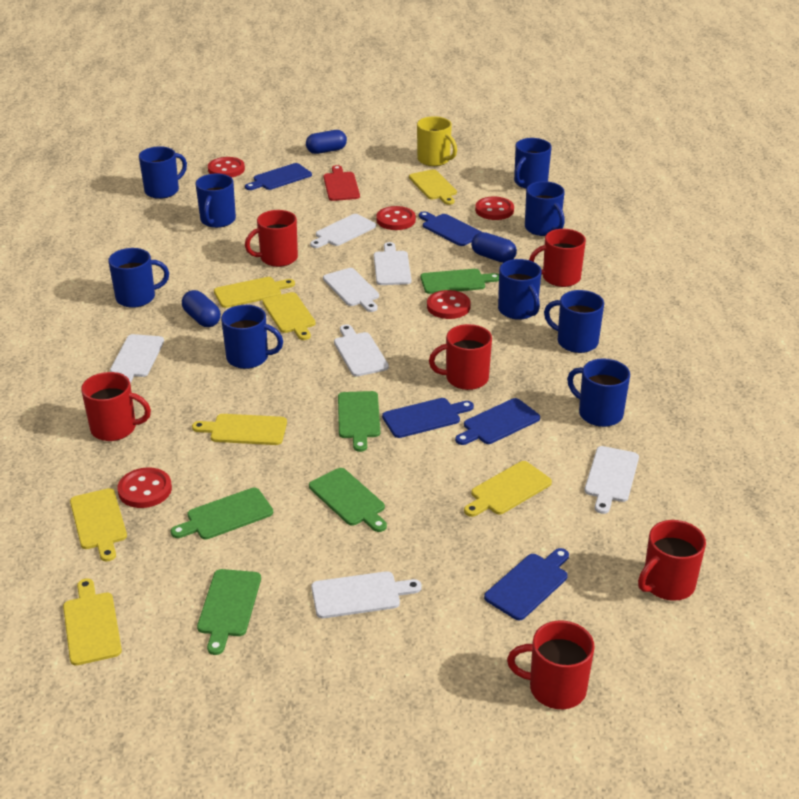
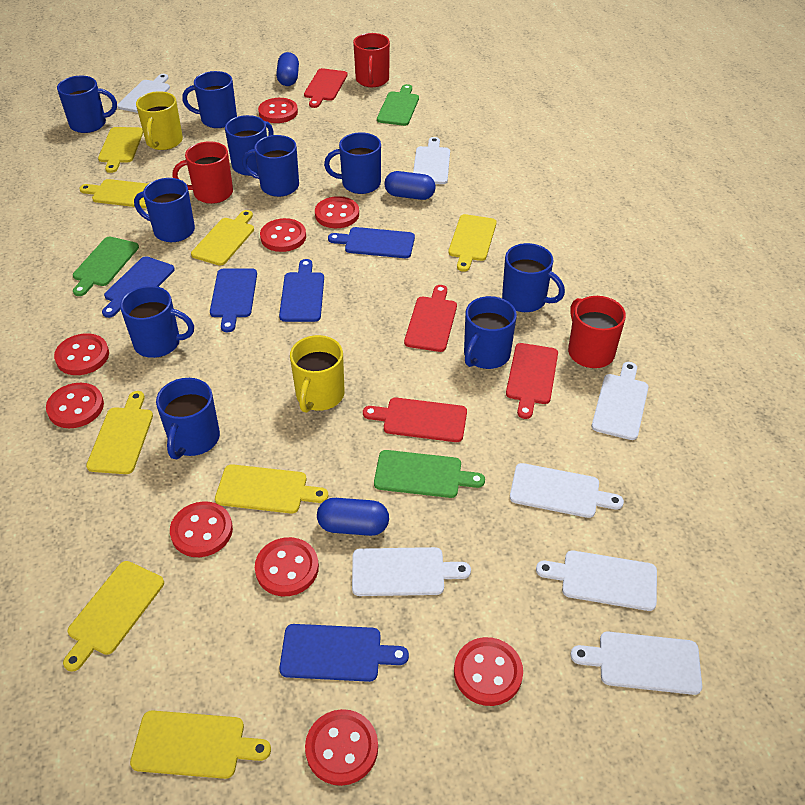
blue mug: [108,248,169,308] [139,146,187,199] [196,173,236,228] [221,305,283,369] [498,259,542,320] [514,138,552,189] [525,181,565,236] [544,290,604,353] [567,358,630,427] = 9 -> [57,76,117,133] [120,286,194,358] [134,178,195,242] [156,378,220,459] [182,71,237,128] [225,115,274,176] [242,135,299,197] [324,132,381,194] [464,296,517,369] [502,243,565,312] = 10
green cutting board: [171,488,273,539] [197,569,261,655] [309,468,387,532] [338,391,380,452] [421,269,499,294] = 5 -> [73,236,139,296] [374,450,485,498] [377,84,419,126] = 3
red button: [118,467,172,508] [208,157,245,178] [376,206,416,230] [427,290,471,319] [475,197,514,220] = 5 -> [46,383,104,428] [54,333,109,375] [170,501,233,557] [255,537,319,596] [258,98,298,123] [260,218,306,252] [305,709,378,786] [315,196,359,228] [454,637,523,706] = 9
red cutting board: [324,165,360,201] = 1 -> [304,68,348,108] [363,398,467,442] [404,285,457,352] [506,343,558,419] = 4
red mug: [81,372,151,441] [245,210,298,267] [429,324,492,390] [507,620,595,709] [529,229,586,287] [638,520,706,601] = 6 -> [172,141,233,204] [353,33,390,87] [568,296,626,368] = 3
yellow cutting board: [63,578,122,666] [70,488,127,562] [192,414,287,445] [214,277,295,308] [262,292,316,340] [409,169,457,205] [464,461,552,517] = 7 -> [63,561,164,672] [79,179,148,208] [86,391,153,474] [98,127,143,173] [130,710,271,779] [191,210,254,266] [215,464,328,514] [448,214,497,272] = 8
yellow mug: [417,116,457,166] = 1 -> [136,91,183,150] [290,335,344,413] = 2

